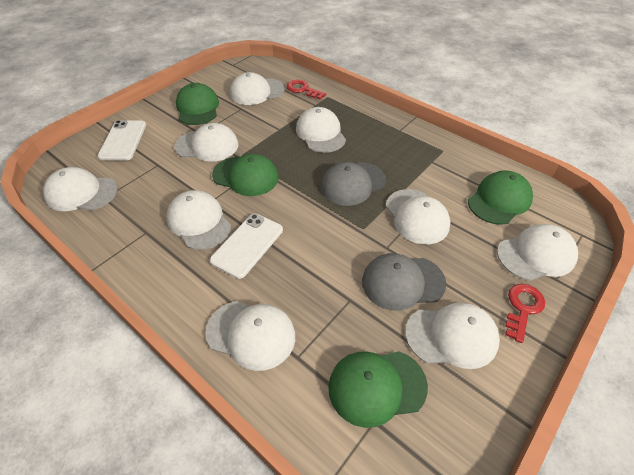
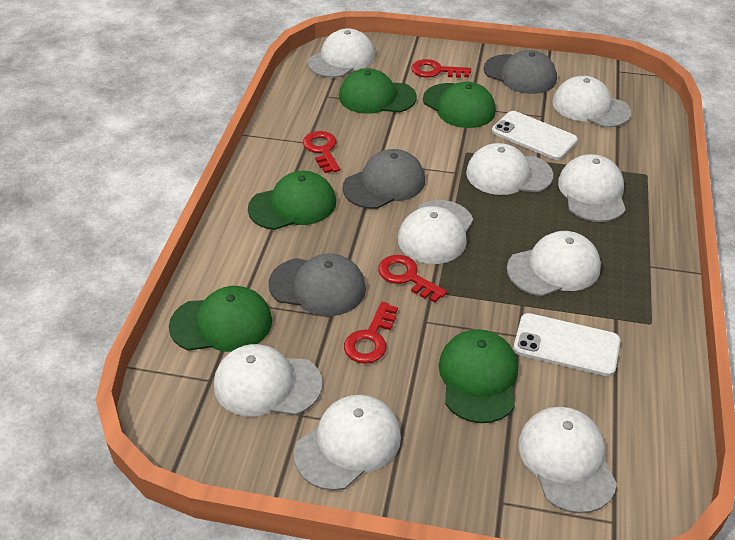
green cap: [176,83,219,125] [212,154,279,196] [328,351,428,428] [468,170,533,225] = 4 -> [169,286,272,352] [248,171,336,230] [339,68,417,114] [423,82,496,128] [439,329,518,423] = 5
grey cap: [321,162,386,206] [362,253,446,311] = 2 -> [268,253,366,316] [342,149,425,209] [483,50,557,94] = 3
red key: [287,79,326,99] [505,284,545,343] = 2 -> [303,131,340,173] [344,302,398,364] [378,255,447,303] [411,59,471,78] = 4

